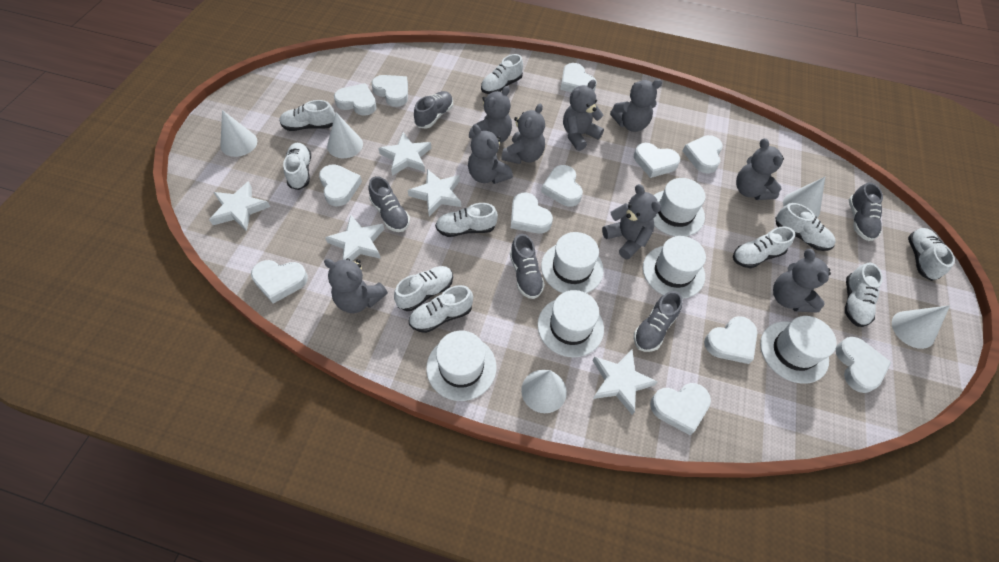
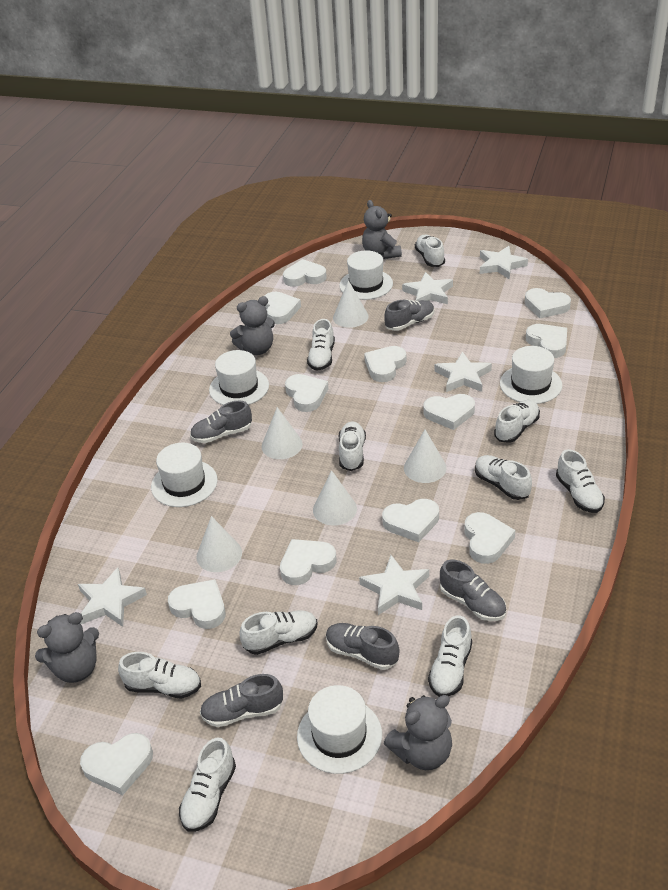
grey teddy bear: [324,258,388,313] [468,124,513,184] [469,86,512,143] [501,104,545,164] [563,80,604,151] [602,184,661,260] [610,79,662,132] [736,138,784,200] [773,249,831,312] = 9 -> [35,612,99,683] [230,296,275,355] [362,200,402,259] [384,695,452,770] = 4
white hat: [426,331,496,401] [538,290,604,357] [541,232,604,293] [643,236,706,299] [653,178,706,236] [760,316,837,384] = 6 -> [151,443,218,507] [209,350,269,405] [297,685,382,774] [339,250,393,300] [500,346,562,404] = 5

